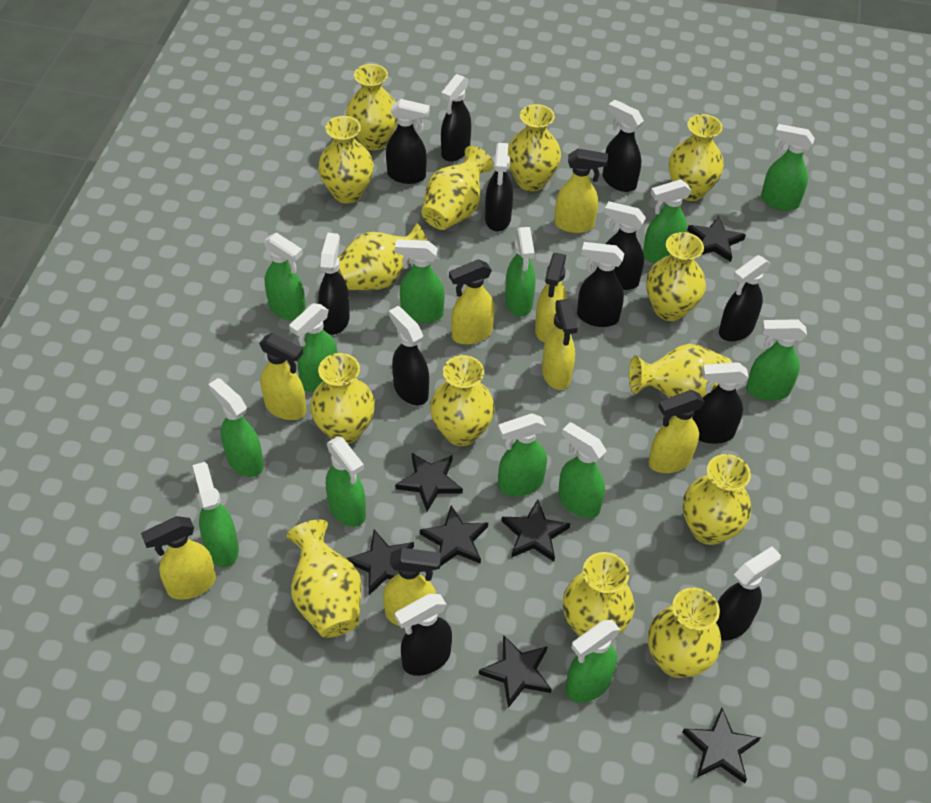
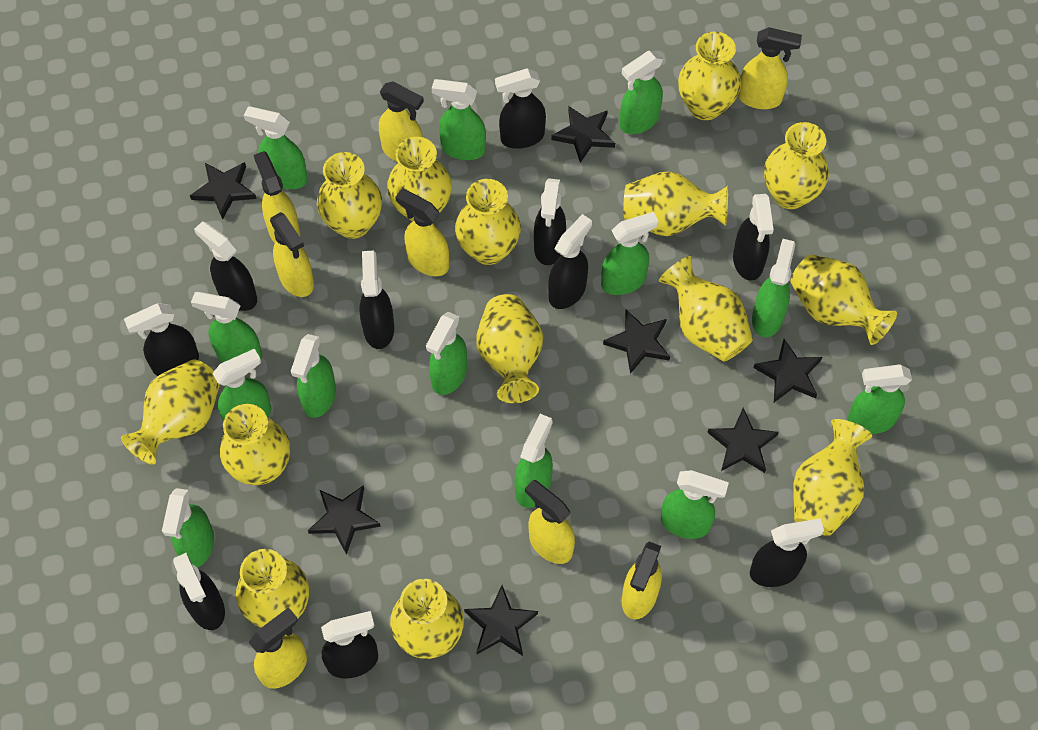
black spray bottle: [318,233,350,335] [386,99,430,184] [389,306,429,405] [395,594,452,676] [441,74,471,162] [485,143,513,232] [577,242,624,327] [603,100,644,192] [604,201,646,290] [692,362,749,444] [716,547,781,641] [719,255,771,342] = 12 -> [124,303,199,376] [173,553,225,630] [194,221,257,311] [321,611,378,679] [360,250,394,349] [495,68,546,149] [534,178,566,265] [548,214,592,309] [733,194,774,281] [750,519,824,587] = 10

